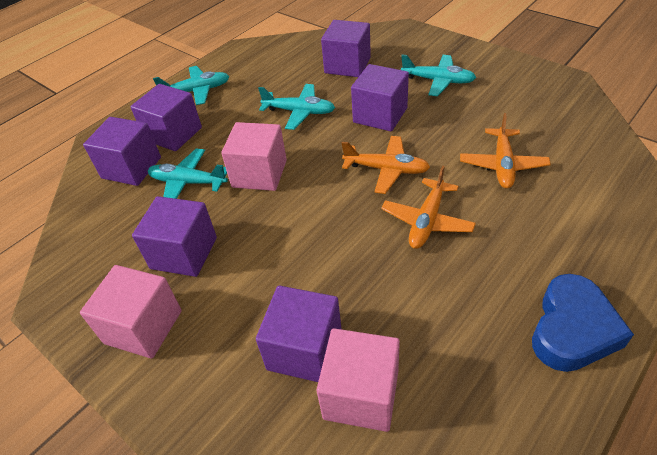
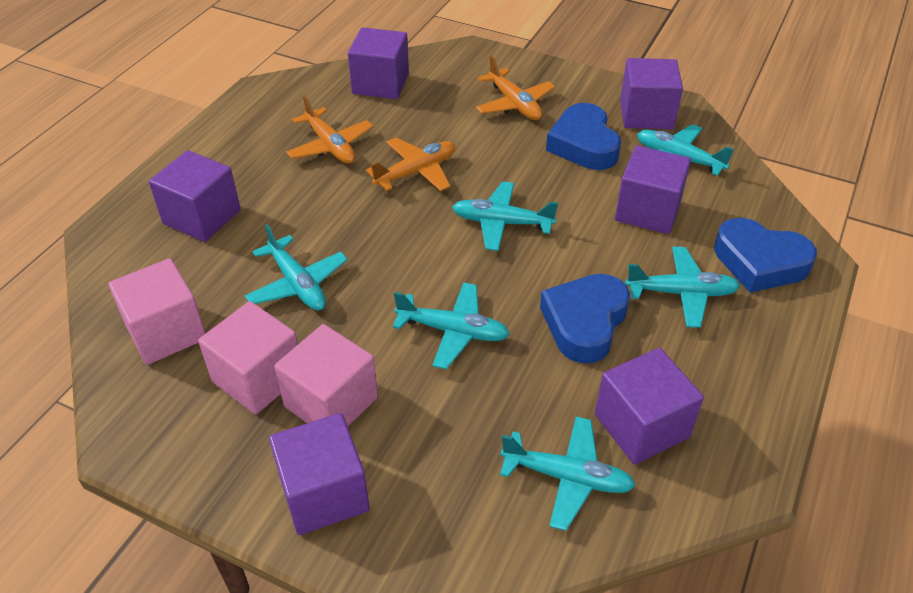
blue heart: [532,274,634,372] = 1 -> [540,274,630,364] [546,103,621,170] [714,218,817,293] = 3
turquoise plane: [148,148,228,199] [153,66,230,105] [258,84,335,130] [401,54,476,96] = 4 -> [244,224,348,310] [393,282,510,369] [452,181,558,251] [500,417,636,531] [625,247,740,328] [637,124,734,176] = 6

